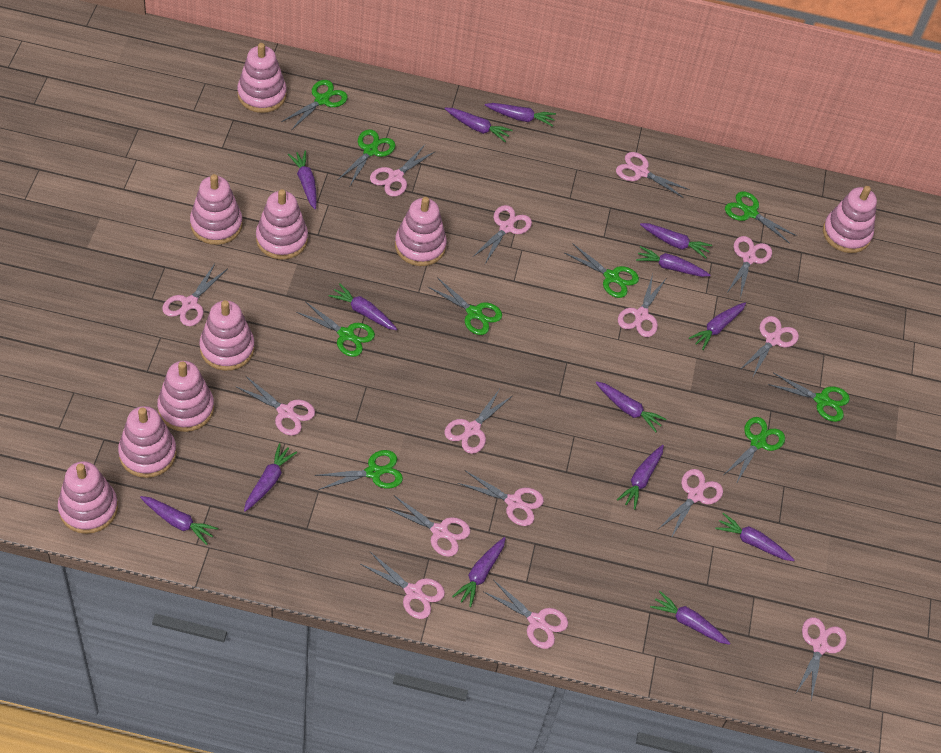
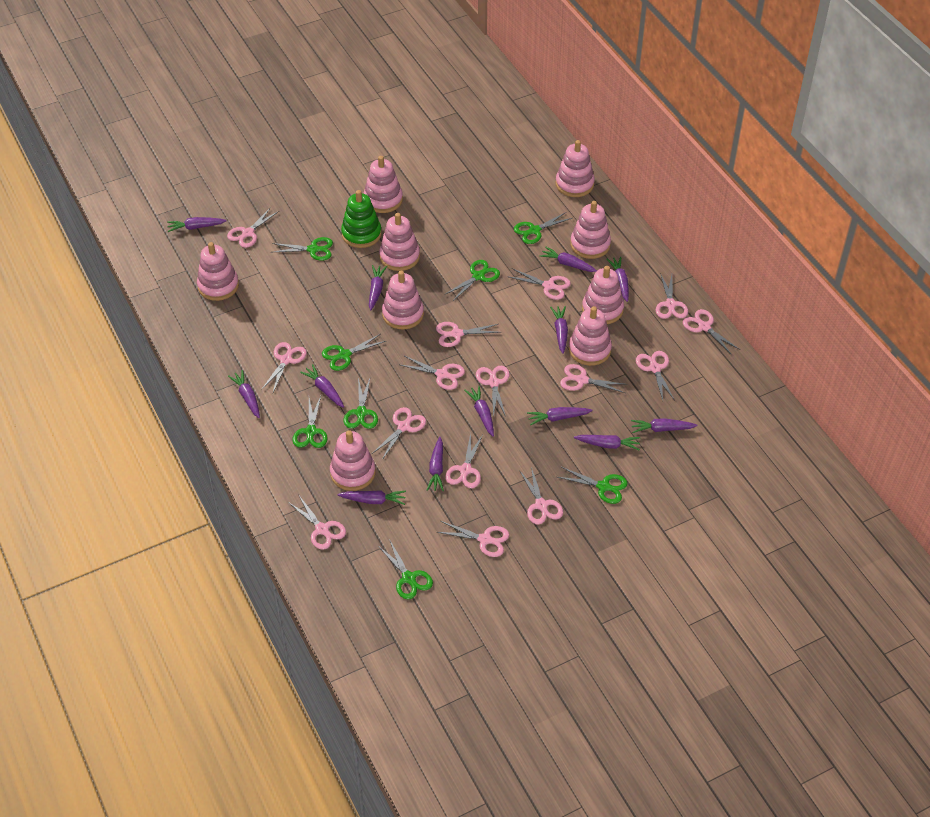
green scissors: [281,80,348,129] [296,301,375,357] [315,450,403,490] [337,129,396,186] [428,277,502,335] [565,243,639,298] [725,191,797,244] [725,417,785,484] [768,373,850,422] = 9 -> [272,237,333,261] [292,396,328,448] [322,334,386,371] [344,376,378,429] [378,539,433,599] [444,260,500,301] [514,212,572,244] [557,467,628,504] = 8
green stacking toy: none = 0 -> [341,190,382,248] = 1
purple carrot: [140,496,218,545] [244,443,297,512] [288,150,317,209] [328,283,397,330] [444,108,513,142] [452,537,506,607] [485,103,556,127] [596,381,667,432] [617,445,664,510] [636,246,710,277] [640,223,712,258] [650,591,730,645] [689,302,746,350] [715,513,794,561] = 14 -> [167,217,226,232] [228,370,260,418] [300,364,344,408] [338,490,406,505] [369,265,387,310] [427,437,444,491] [464,386,494,437] [527,407,593,425] [539,246,597,272] [550,306,568,354] [574,435,640,450] [607,257,629,302] [631,418,697,433] = 13

